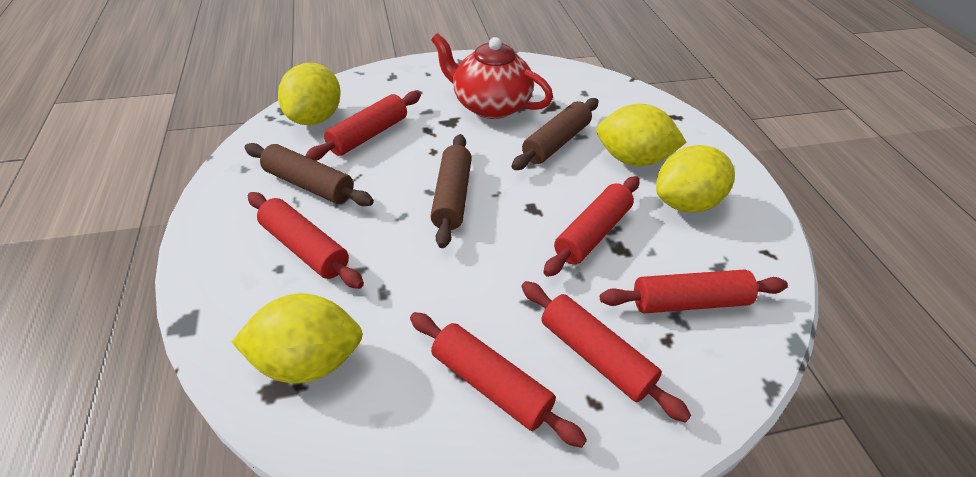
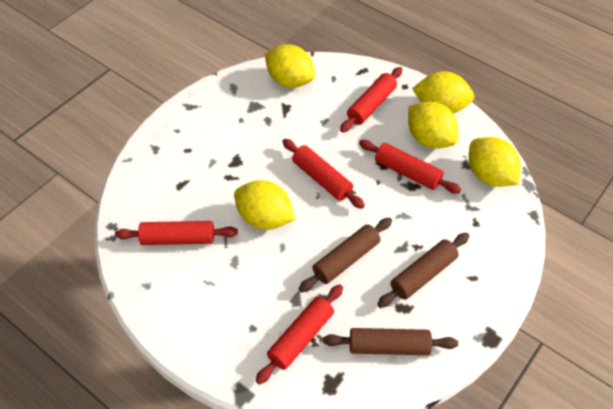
red rolling pin: [248,192,364,289] [305,91,421,161] [410,312,587,448] [521,281,691,423] [543,176,640,277] [600,269,788,313] = 6 -> [115,221,238,245] [256,284,343,385] [282,139,365,209] [340,67,402,133] [359,140,461,194] = 5
red teapot: [431,33,553,119] = 1 -> none = 0
yellow lemon: [232,293,363,383] [278,63,341,125] [597,104,687,166] [656,145,735,213] = 4 -> [234,180,295,230] [265,44,315,88] [408,101,458,148] [412,71,475,113] [469,137,520,187] = 5

